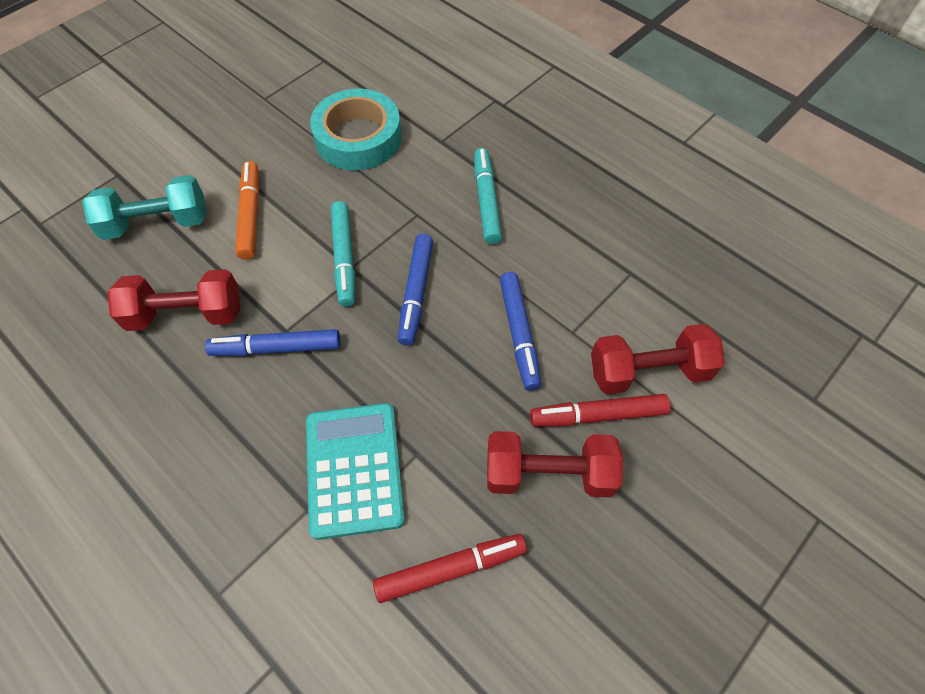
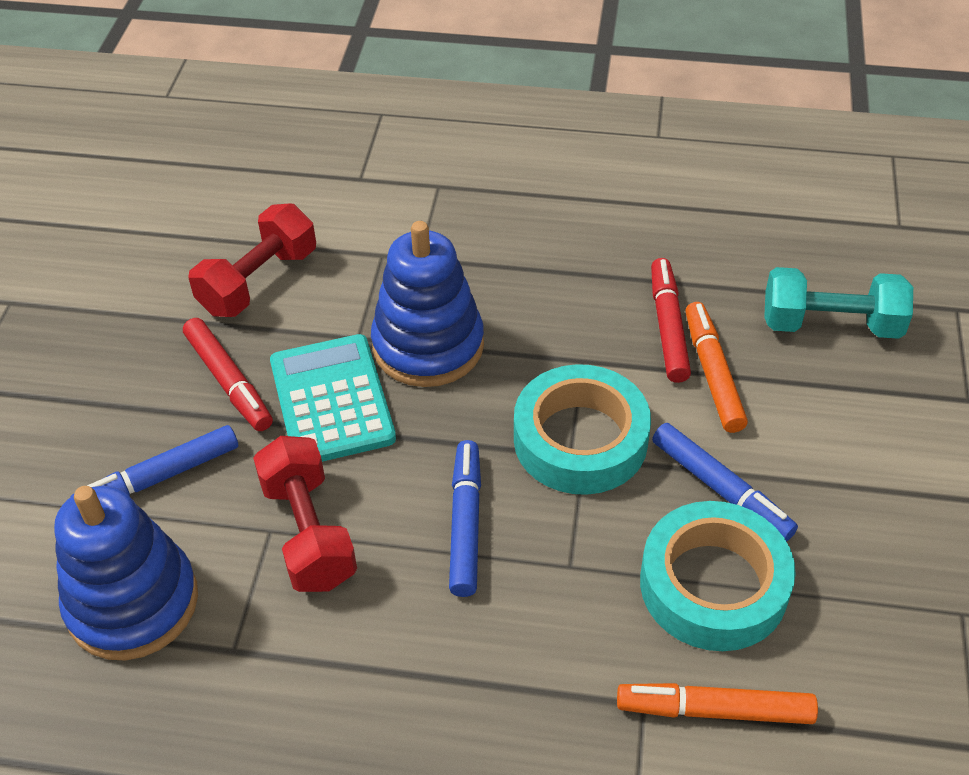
blue stacking toy: none = 0 -> [54,486,198,660] [371,221,484,387] = 2
orange marker: [235,161,259,259] = 1 -> [617,683,818,724] [685,302,748,433] = 2
red dumbbell: [108,269,240,331] [487,431,623,497] [591,324,725,395] = 3 -> [188,203,316,317] [253,436,357,592] = 2
turquoise marker: [331,201,355,307] [474,148,502,244] = 2 -> none = 0
turquoise tape: [310,88,402,171] = 1 -> [514,364,651,495] [640,501,796,651] = 2

